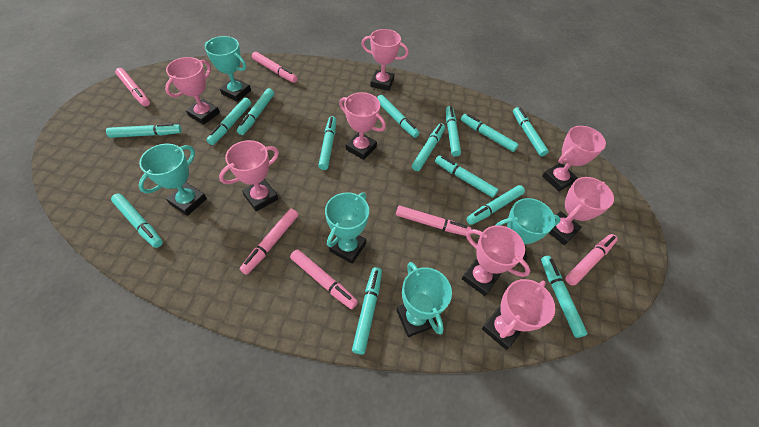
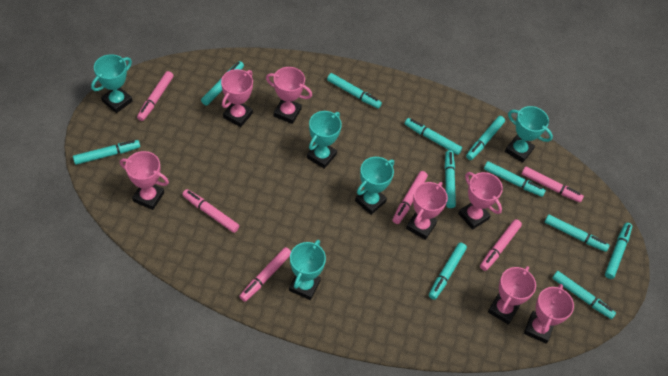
pink trophy: [165,57,220,125] [219,140,279,211] [339,92,386,160] [361,29,409,91] [462,225,530,296] [482,279,555,350] [542,126,606,191] [549,177,614,245] = 8 -> [120,151,169,210] [221,69,253,127] [266,67,312,124] [406,182,448,240] [458,172,503,230] [488,266,536,325] [524,284,574,344] = 7
turquoise marker: [106,123,182,138] [111,193,163,248] [207,98,251,145] [237,88,274,135] [318,116,336,170] [352,267,382,355] [377,95,420,138] [412,123,445,171] [435,155,498,198] [446,106,461,157] [461,114,519,152] [466,185,525,225] [513,107,549,157] [541,256,588,338] = 14 -> [73,140,140,165] [201,61,244,106] [327,73,382,109] [405,118,462,155] [429,242,467,300] [445,150,456,208] [466,116,505,160] [484,161,546,197] [545,214,610,252] [552,271,616,319] [605,223,632,279] = 11

